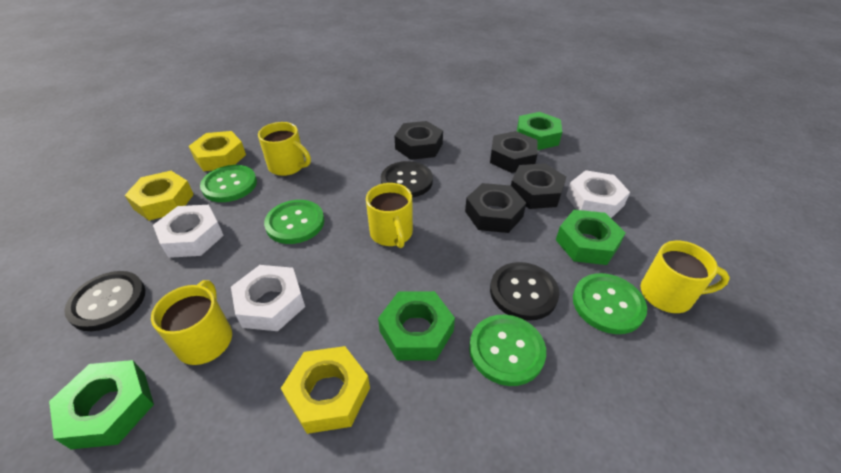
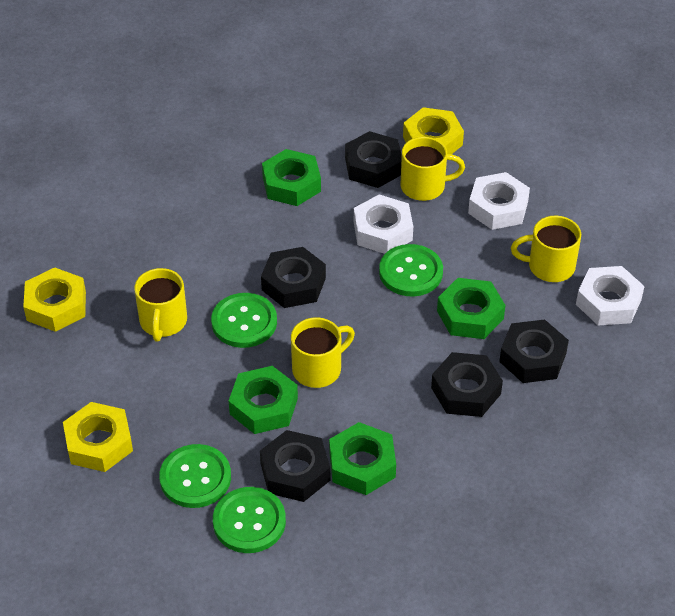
black button: [64,271,145,331] [381,161,433,198] [490,262,559,321] = 3 -> none = 0
black nut: [395,121,443,160] [465,183,526,233] [490,131,538,173] [511,163,566,209] = 4 -> [260,430,330,502] [261,247,326,308] [345,131,402,188] [431,352,503,417] [499,319,569,383] = 5

